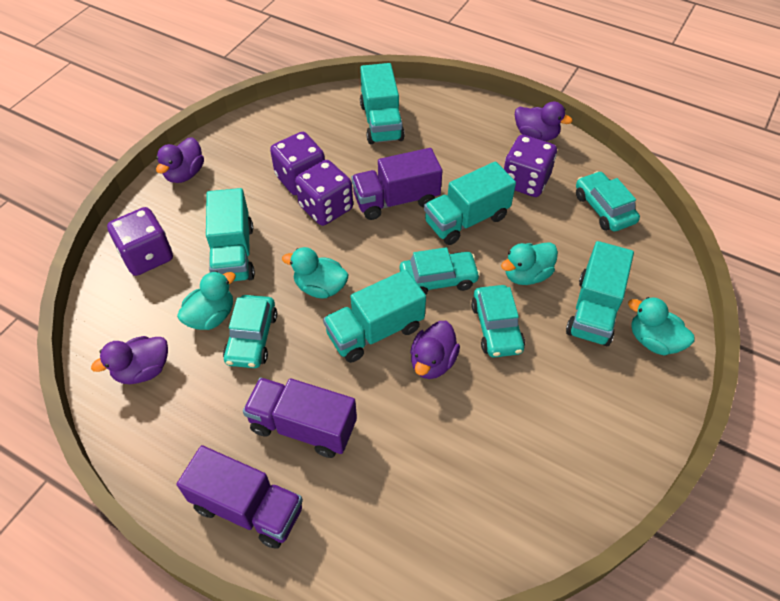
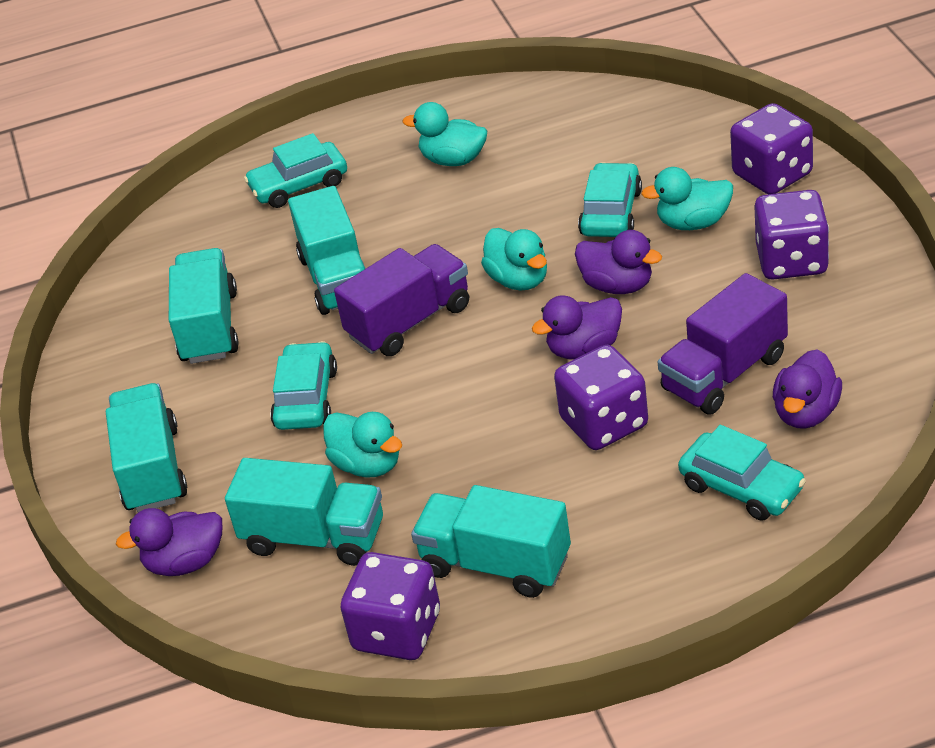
purple truck: [177,445,303,549] [243,378,357,458] [351,148,442,220] = 3 -> [334,244,469,356] [658,273,788,415] = 2

